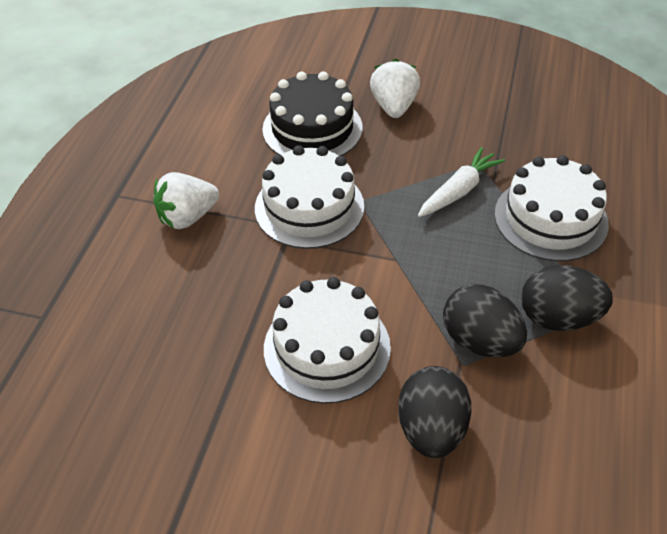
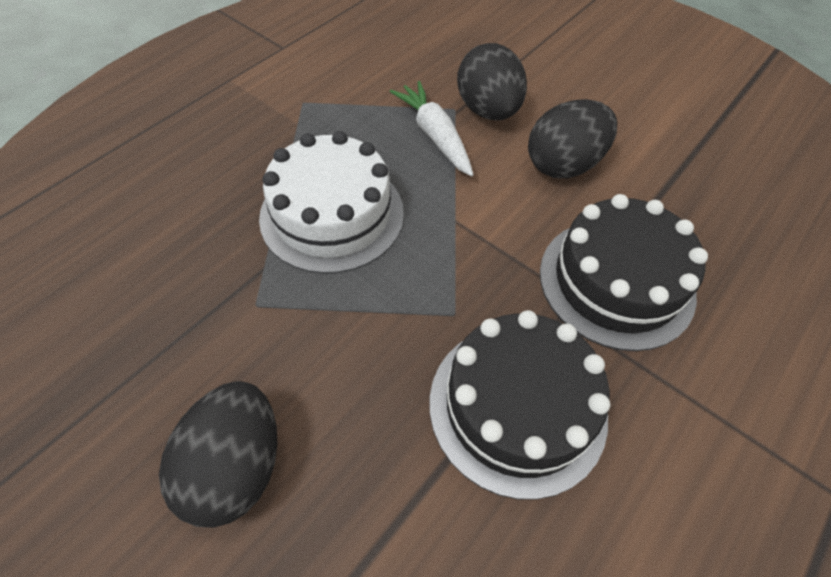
black cake: [262,71,363,156] = 1 -> [430,310,610,500] [540,194,708,351] = 2
white cake: [255,145,364,249] [264,277,391,404] [494,155,609,261] = 3 -> [259,131,404,274] = 1
white strawberry: [153,172,219,229] [370,59,420,118] = 2 -> none = 0

